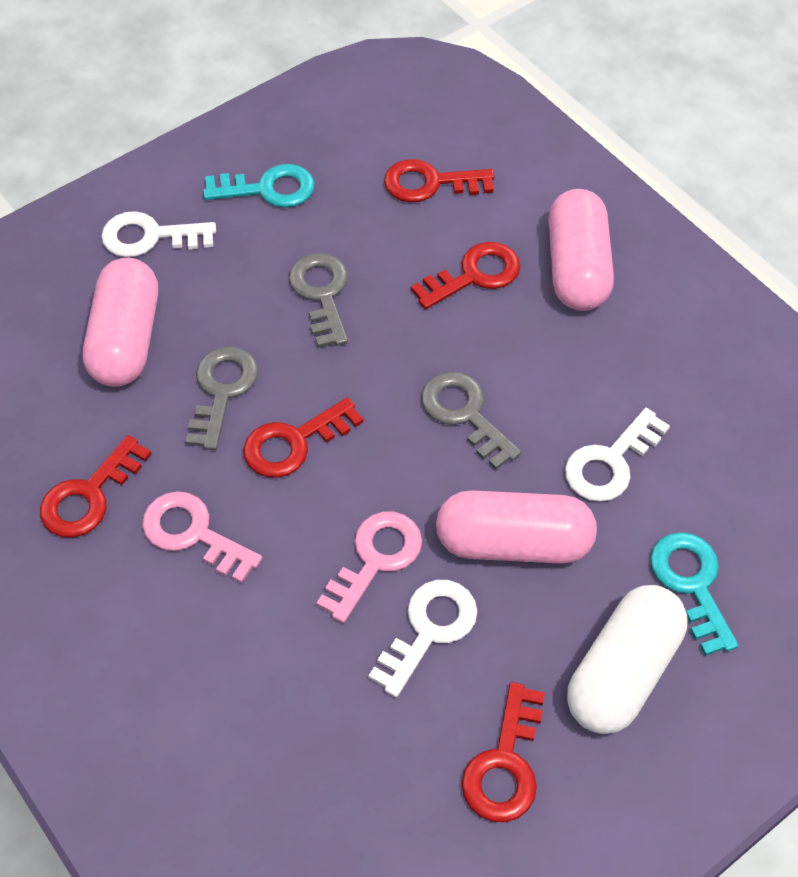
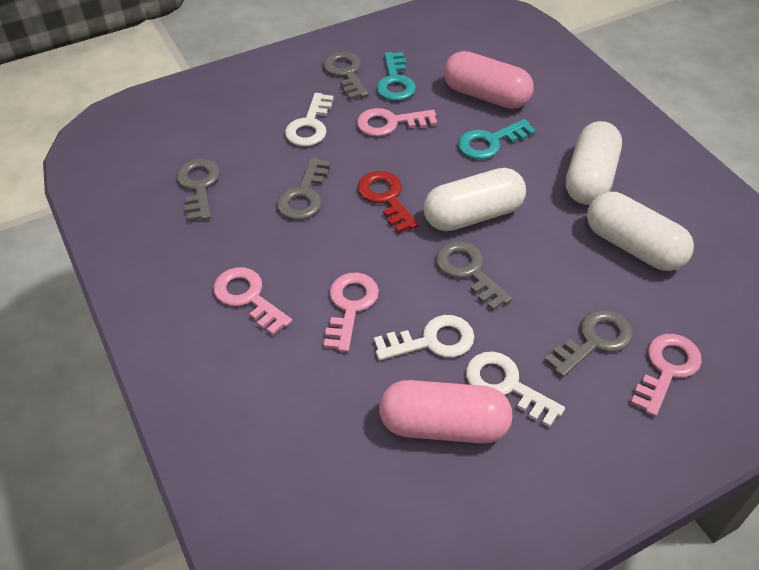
grey key: [185,346,259,450] [289,253,348,348] [421,371,521,470] = 3 -> [176,158,220,221] [277,158,331,220] [323,51,369,100] [436,241,512,311] [544,309,633,377] = 5
pink capsule: [83,258,158,387] [436,490,597,564] [548,189,614,311] = 3 -> [379,380,512,444] [444,51,534,109] = 2
pink key: [142,491,262,583] [316,512,422,623] = 2 -> [213,267,292,335] [324,272,379,352] [357,108,437,137] [630,334,702,417] = 4
red key: [40,435,151,538] [243,397,364,478] [384,159,495,203] [411,242,521,309] [461,682,545,822] = 5 -> [357,171,419,233] = 1
white capsule: [567,585,687,734] = 1 -> [424,168,526,231] [566,121,622,205] [587,192,694,271] = 3

